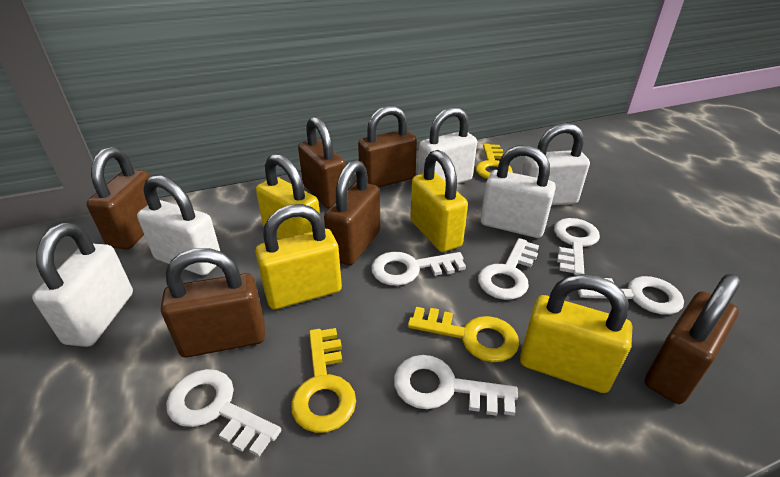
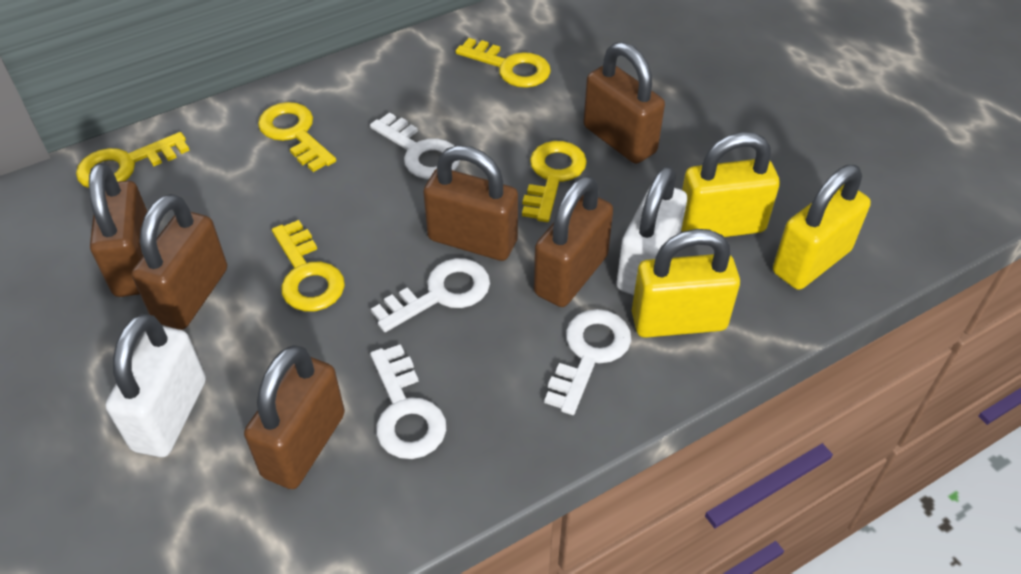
white key: [166,369,281,457] [371,252,466,286] [394,355,518,416] [478,238,539,300] [554,218,600,275] [577,276,684,315] = 6 -> [370,112,460,179] [370,344,446,459] [371,258,490,332] [544,309,631,415] = 4
white padlock: [32,223,133,347] [137,175,221,275] [418,107,477,184] [481,145,556,238] [521,123,590,205] = 5 -> [106,314,206,457] [616,166,687,295] = 2
yellow key: [291,328,356,433] [408,307,519,362] [475,144,513,179] = 3 -> [76,132,190,188] [258,102,336,172] [272,220,345,312] [456,38,551,88] [522,141,587,222] = 5
yellow padlock: [255,204,342,310] [256,154,320,239] [410,150,468,252] [520,274,632,393] = 4 -> [632,229,740,338] [681,132,780,237] [773,165,871,290] = 3

